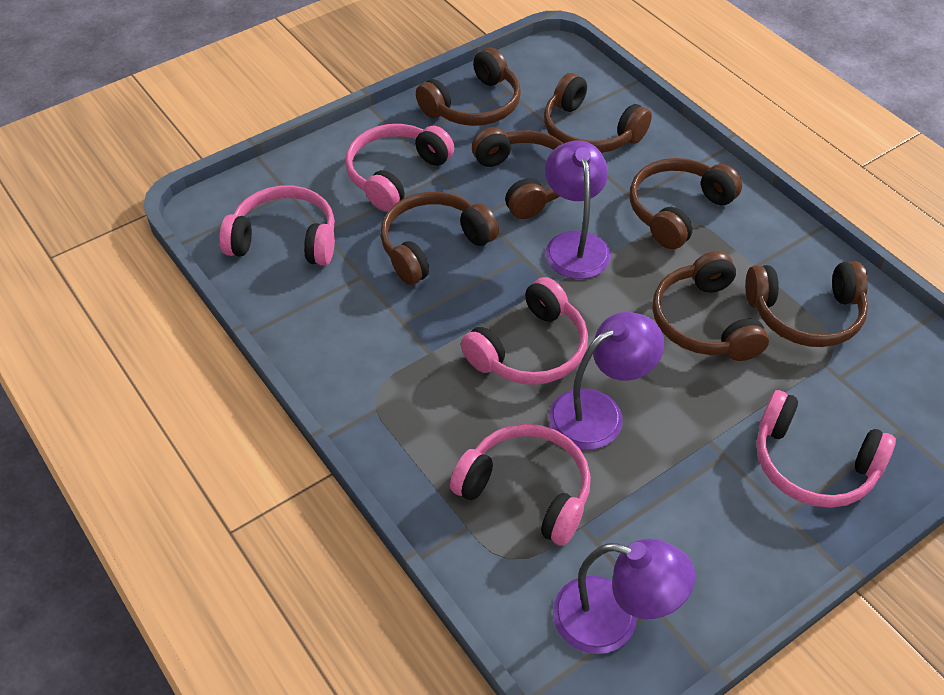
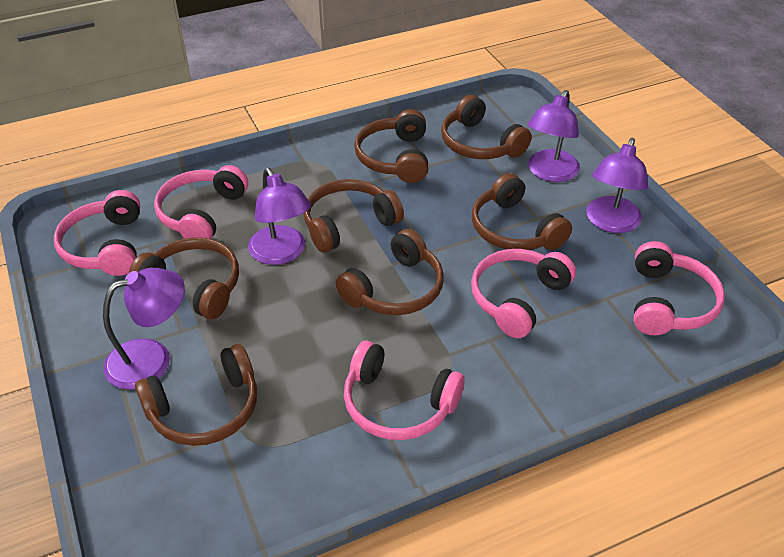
purple lamp: [545,140,611,279] [549,312,665,450] [553,538,695,654] = 3 -> [103,268,185,390] [248,167,311,265] [528,90,580,182] [586,138,648,233] = 4

